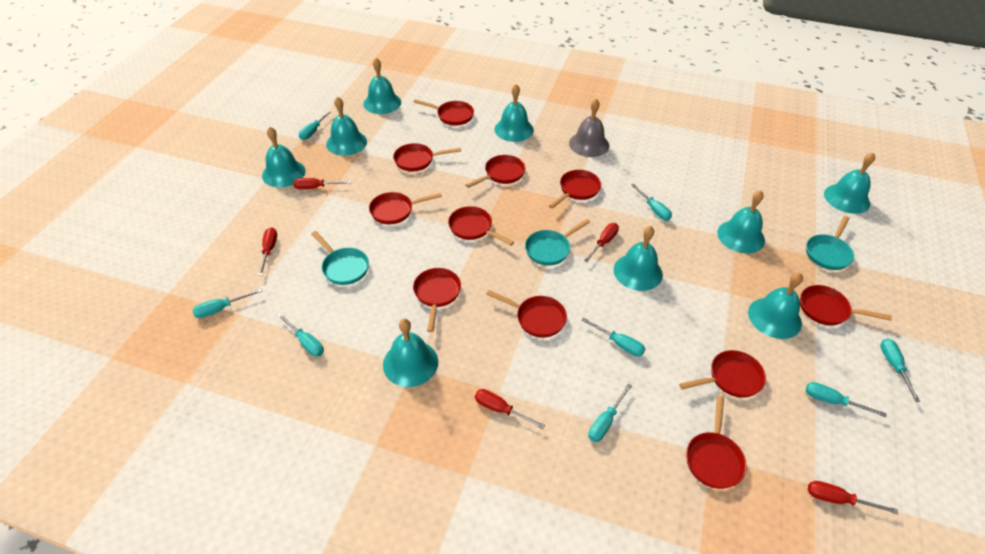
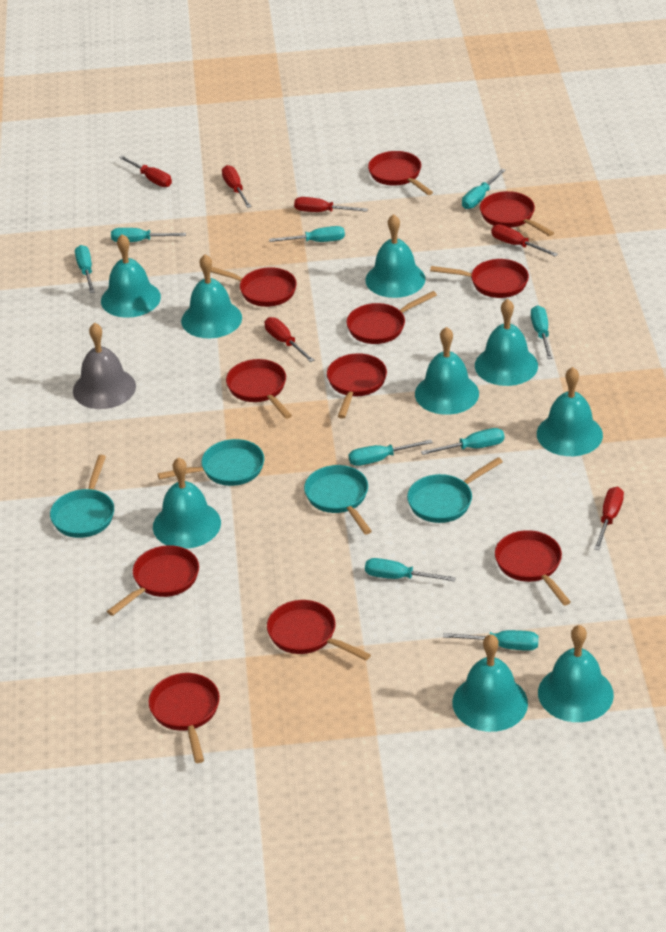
red screwdriver: [258,227,277,276] [293,178,351,189] [475,389,545,429] [584,223,619,262] [808,481,898,514] = 5 -> [119,156,172,187] [222,165,252,208] [264,317,314,362] [294,197,368,212] [491,225,558,257] [594,487,624,550] = 6
turquoise pan: [311,231,369,285] [525,219,590,265] [806,216,854,270] = 3 -> [50,455,114,538] [158,439,264,486] [304,465,372,534] [407,457,503,523] = 4
turquoise screwdriver: [192,289,262,318] [277,313,324,357] [299,110,333,140] [581,317,645,357] [588,384,632,442] [631,184,672,221] [806,382,887,417] [880,338,920,402] = 8 -> [75,245,95,293] [111,228,186,242] [269,226,345,242] [349,439,433,466] [365,558,456,582] [421,428,504,455] [443,630,539,651] [462,169,506,209] [531,305,552,359] = 9

